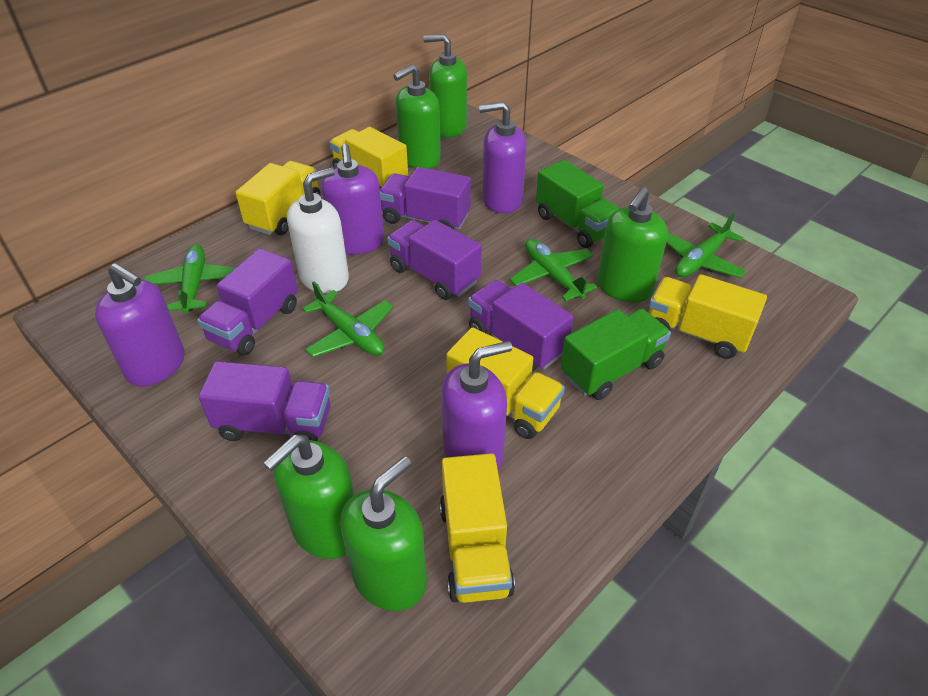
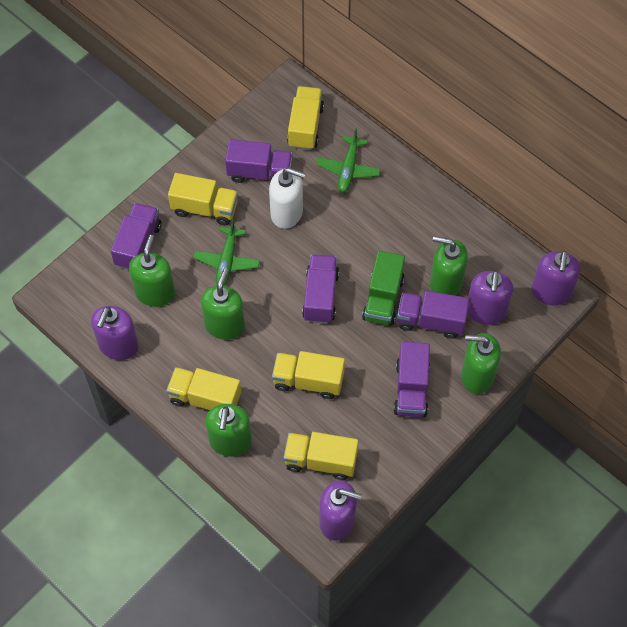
green plane: [144,244,236,314] [302,281,393,357] [510,239,597,301] [666,213,746,278] = 4 -> [193,219,260,286] [316,128,381,193] = 2
green truck: [536,160,620,248] [561,309,671,400] = 2 -> [362,251,405,326] = 1

